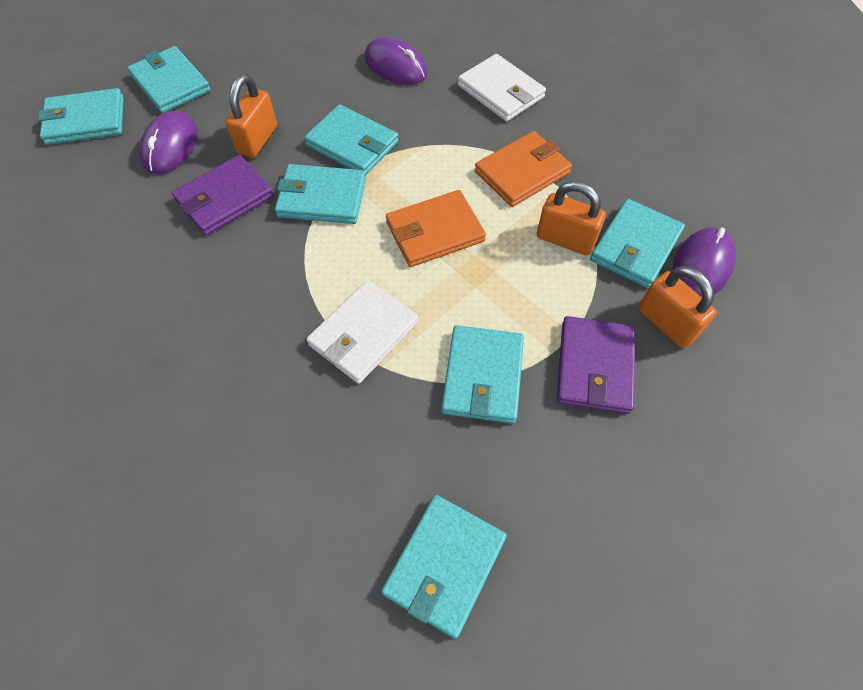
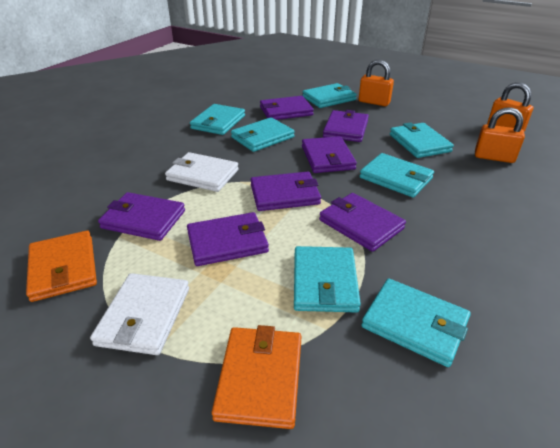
purple mouse: [139,111,198,174] [364,37,427,85] [672,227,736,297] = 3 -> none = 0
purple wallet: [172,155,274,236] [557,316,635,414] = 2 -> [98,192,185,241] [187,212,269,266] [251,172,321,211] [260,96,314,120] [302,136,357,173] [319,193,406,252] [323,110,369,142] = 7

